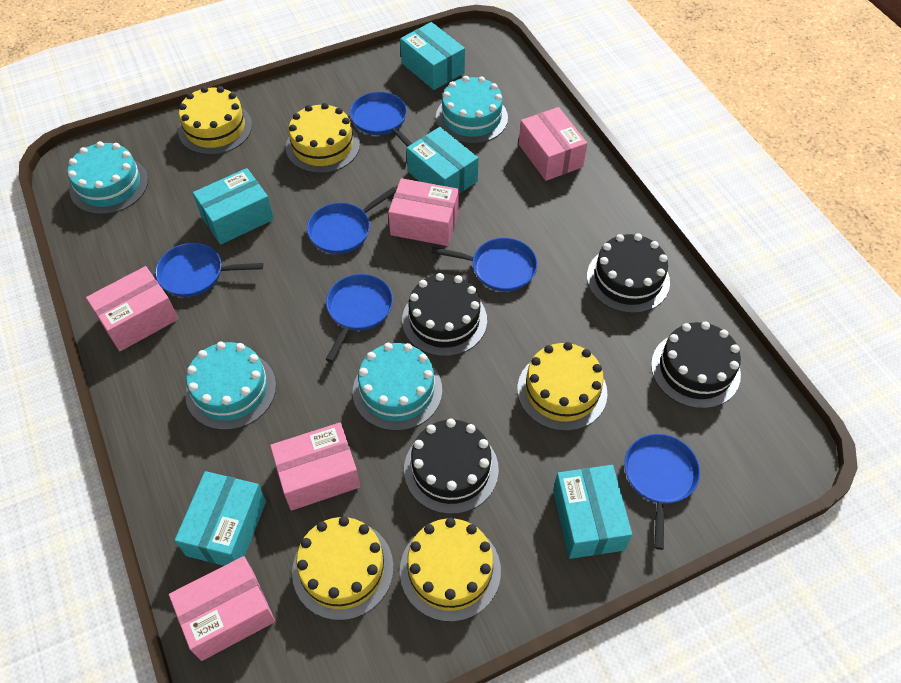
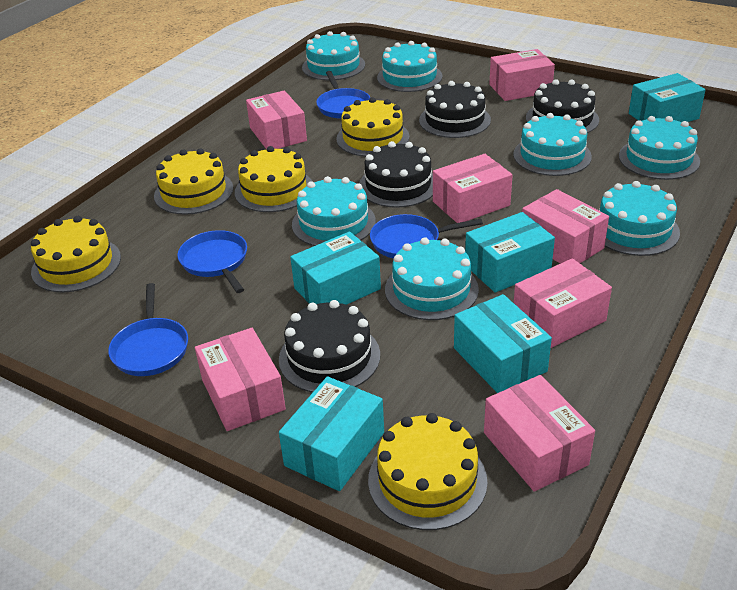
blue pan: [155,243,263,297] [307,187,396,254] [326,274,393,362] [350,92,412,147] [431,238,538,292] [624,434,700,550] = 6 -> [108,283,188,376] [177,230,247,293] [316,71,370,119] [370,214,483,259] = 4
pink box: [86,266,178,351] [169,556,275,661] [270,422,360,511] [388,178,459,246] [519,107,587,181] = 5 -> [195,328,286,431] [246,90,307,149] [433,154,513,223] [484,375,595,492] [489,49,555,101] [514,258,612,348] [522,189,609,264] = 7
turquoise cake: [67,141,148,215] [185,342,276,430] [353,343,442,431] [436,76,508,144] = 4 -> [292,176,376,246] [302,31,365,80] [377,41,443,92] [385,237,479,320] [513,113,592,176] [599,181,680,256] [619,116,700,180] = 7

